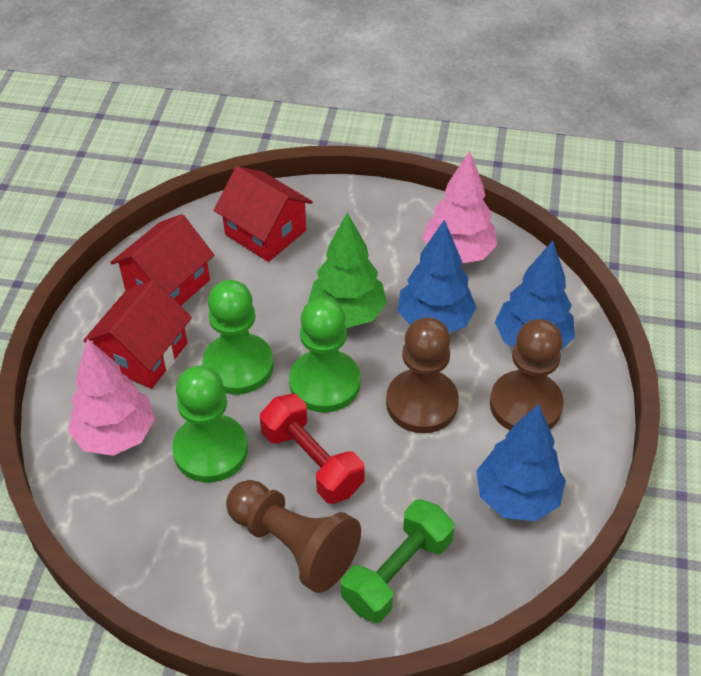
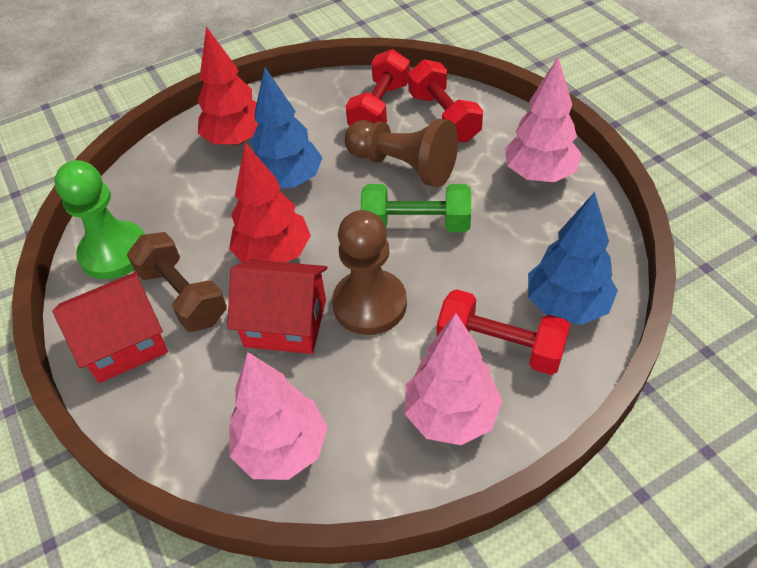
blue tree: [398,220,477,333] [476,404,566,521] [495,241,575,350] = 3 -> [250,68,323,188] [528,192,618,325] = 2
brown dumbbell: none = 0 -> [127,232,227,332] = 1
brown pawn: [226,480,361,593] [386,317,459,433] [490,319,564,430] = 3 -> [332,210,407,335] [345,119,458,187] = 2
green pawn: [172,366,248,482] [202,280,274,395] [289,297,360,413] = 3 -> [54,160,145,279] = 1
green tree: [308,213,387,328] = 1 -> none = 0
pink tree: [68,338,155,456] [422,151,498,263] = 2 -> [229,352,327,480] [405,313,502,445] [505,57,582,182] = 3
red dumbbell: [260,394,365,504] = 1 -> [346,49,410,126] [408,59,483,142] [437,289,570,375] = 3
red house: [83,280,192,389] [110,214,214,306] [214,166,313,262] = 3 -> [52,272,168,383] [227,260,328,354] = 2
red tree: none = 0 -> [197,26,258,146] [229,143,311,263] = 2

